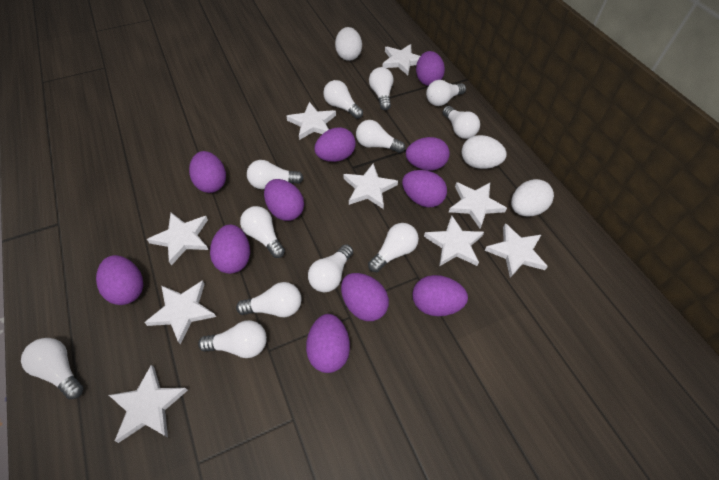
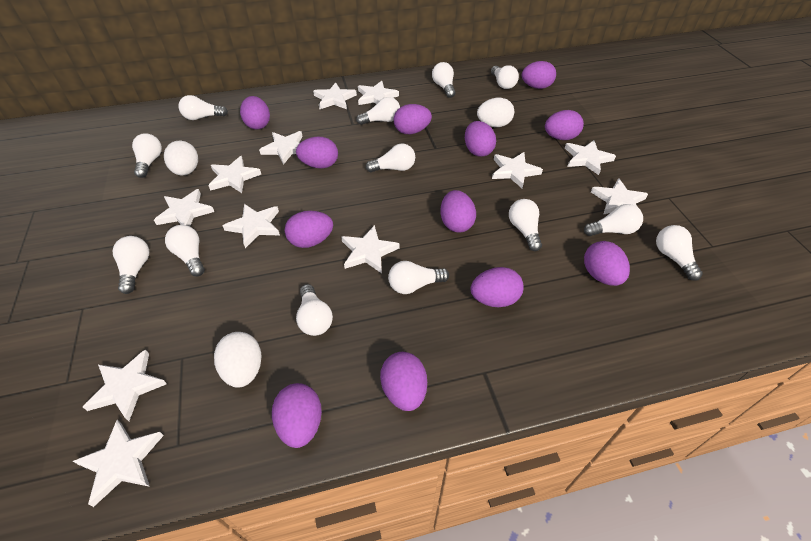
purple egg: [96,255,143,305] [189,151,226,193] [210,225,250,274] [264,179,304,221] [306,314,350,373] [314,127,356,162] [341,273,389,321] [402,170,447,207] [406,137,450,171] [412,275,468,316] [416,51,445,86] = 11 -> [240,96,270,130] [272,383,322,448] [285,211,333,248] [296,137,338,169] [380,352,427,411] [394,104,432,134] [441,190,476,233] [465,121,496,157] [471,267,524,307] [522,61,556,89] [545,110,584,140] [584,241,630,286] = 12
white light bulb: [21,338,84,399] [198,320,267,358] [236,282,302,317] [240,206,285,258] [247,160,303,189] [308,244,353,292] [323,80,363,119] [356,120,405,153] [368,223,419,272] [369,67,393,110] [426,80,466,106] [443,106,480,139] = 12 -> [112,236,149,294] [132,133,162,178] [165,225,205,276] [179,95,228,120] [296,284,333,336] [356,97,400,125] [366,144,415,172] [388,261,449,294] [432,62,456,98] [491,65,519,89] [509,199,542,251] [584,204,643,236] [656,225,703,281] = 13
white star: [109,365,188,443] [144,280,216,345] [147,213,208,266] [286,102,336,140] [343,163,398,209] [382,44,420,76] [424,215,484,266] [449,182,507,229] [485,223,548,278] = 9 -> [73,420,164,507] [83,349,167,421] [154,189,214,226] [208,156,261,193] [223,204,280,248] [259,131,302,165] [313,83,357,110] [341,225,399,273] [358,81,399,105] [492,152,543,188] [565,140,616,175] [591,178,648,215] = 12

